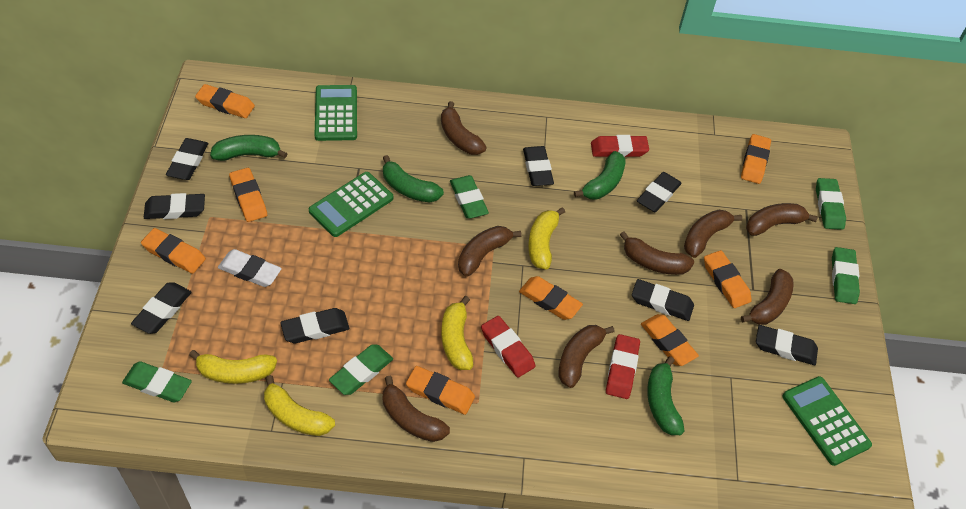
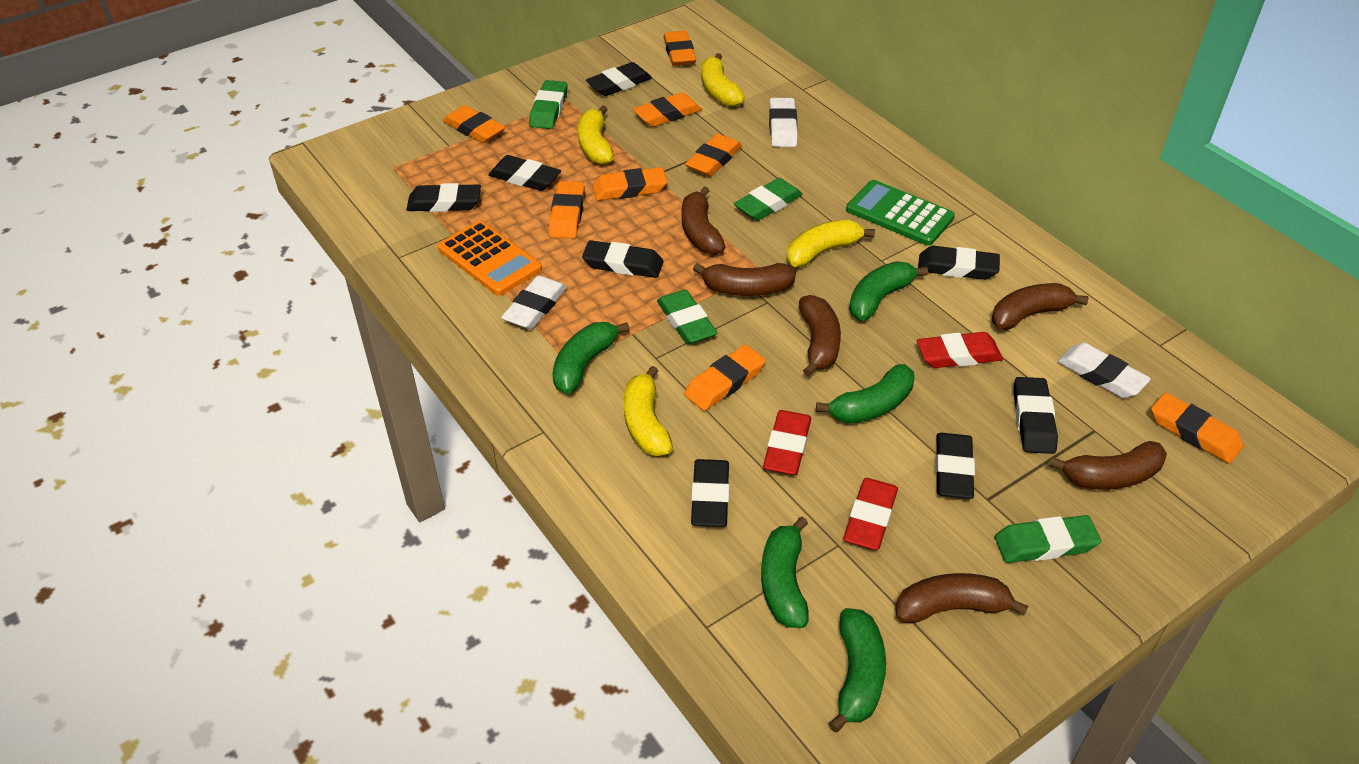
brown banana: [383,376,450,442] [441,101,487,155] [458,226,521,277] [558,325,614,388] [620,231,694,275] [684,210,742,258] [741,269,793,325] [746,203,818,236] = 8 -> [682,187,725,255] [693,263,796,296] [799,295,841,377] [895,573,1028,623] [992,283,1088,330] [1049,441,1167,489] = 6
green banana: [210,135,288,161] [383,155,444,202] [574,151,626,200] [647,356,684,435] = 4 -> [552,322,630,394] [761,517,808,628] [816,364,915,424] [829,608,886,733] [849,262,928,321] = 5
green calculator: [309,172,393,237] [315,85,357,141] [782,376,872,466] = 3 -> [846,180,955,245] = 1
green eraser: [122,361,192,402] [329,344,393,395] [450,175,489,219] [816,178,846,230] [832,247,860,304] = 5 -> [529,80,568,129] [657,290,717,344] [734,178,802,221] [995,515,1101,563] = 4
orange calculator: none = 0 -> [438,221,542,296] = 1
white eraser: [218,249,282,287] = 1 -> [501,275,567,329] [769,98,798,147] [1058,343,1151,398] = 3

